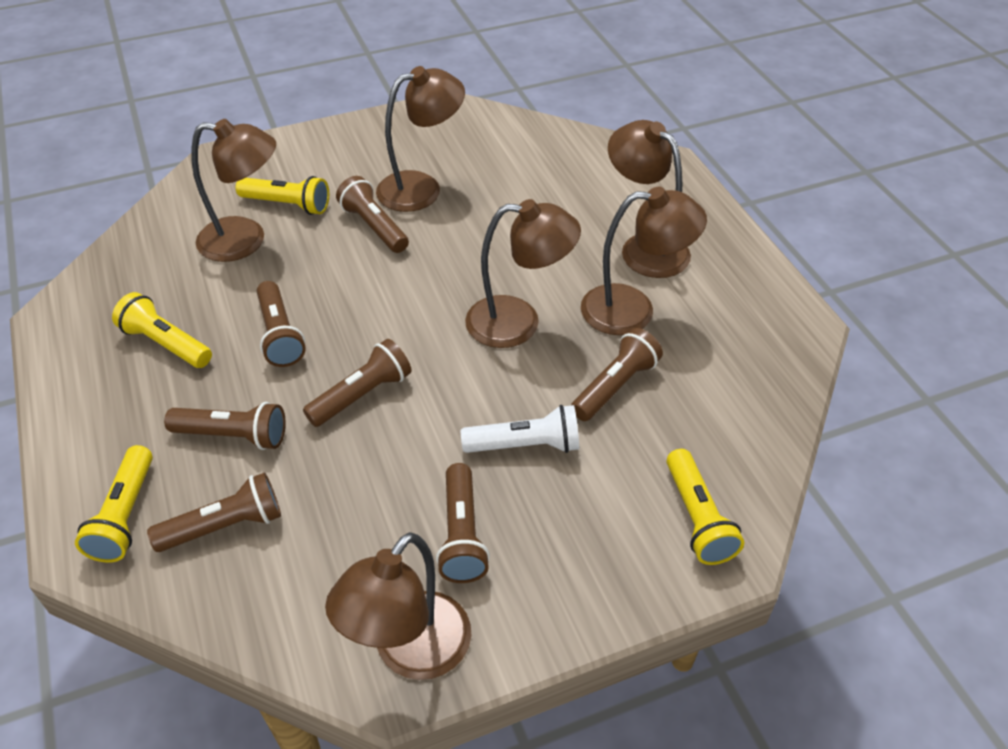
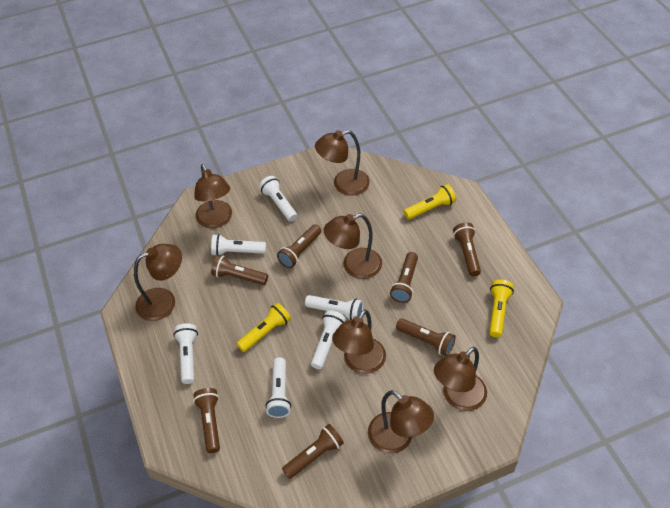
brown lamp: [191,119,276,262] [325,532,471,680] [376,66,465,212] [465,199,581,348] [581,187,707,335] [608,120,691,278] = 6 -> [134,244,182,321] [194,164,232,228] [315,130,370,195] [324,213,382,279] [332,309,386,374] [368,390,434,454] [434,347,487,411] = 7
white flashlight: [461,405,579,453] = 1 -> [173,323,198,384] [211,234,266,255] [259,176,297,222] [266,357,291,418] [305,295,363,320] [311,310,346,369] = 6
yellow flashlight: [75,445,153,563] [112,292,212,368] [236,176,329,215] [666,449,744,565] = 4 -> [237,303,291,352] [404,184,456,219] [489,280,514,337] = 3

